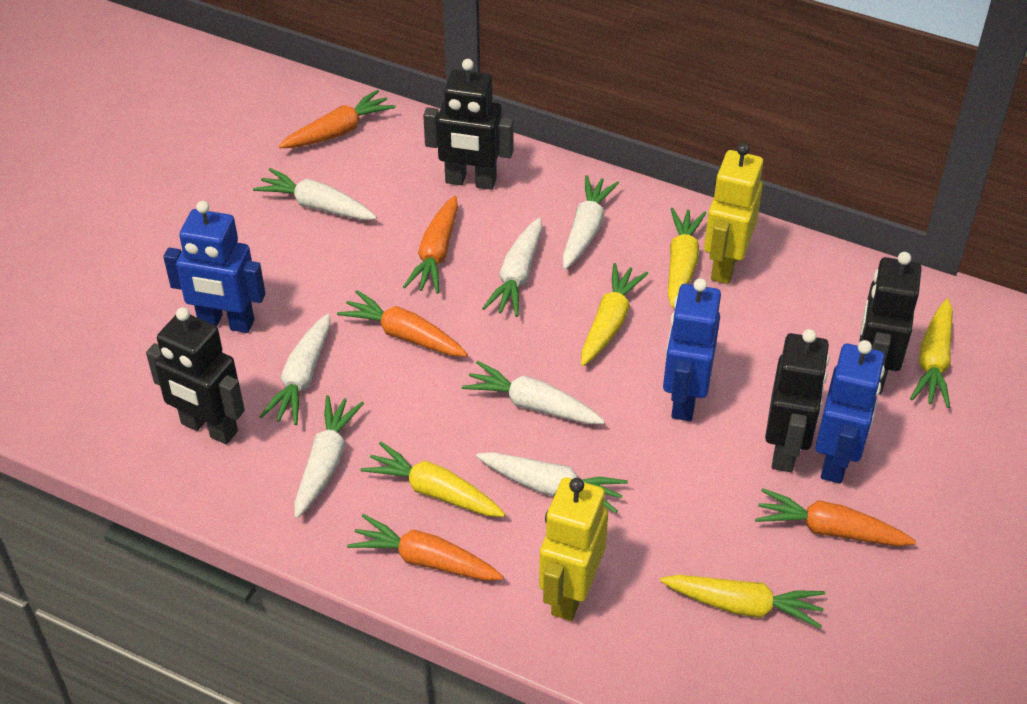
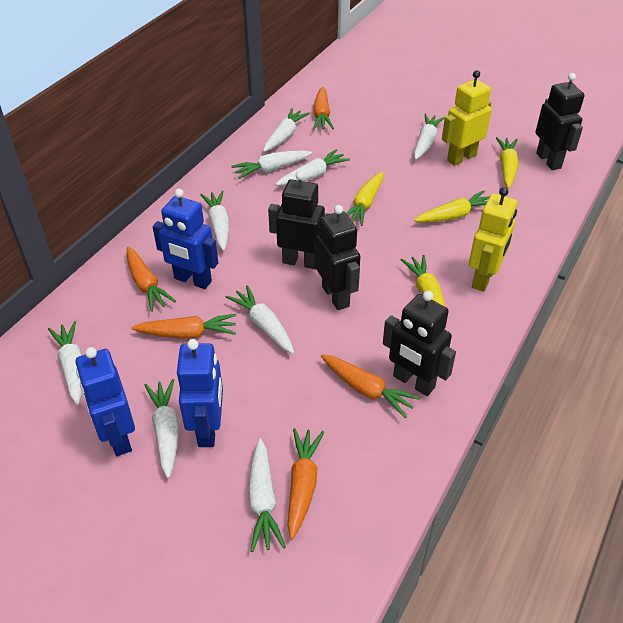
white carrot: [253,168,377,220] [259,313,330,425] [294,395,364,518] [462,361,605,424] [476,452,628,513] [482,217,542,317] [562,175,619,270] = 7 -> [48,321,82,405] [145,379,179,478] [200,191,229,251] [226,285,294,354] [231,151,312,179] [248,438,286,552] [263,108,310,152] [275,149,350,186] [414,114,445,160] = 9
yellow carrot: [361,442,505,517] [581,263,648,366] [660,575,825,629] [668,208,706,308] [910,298,953,408] = 5 -> [346,172,383,226] [401,255,447,326] [414,190,490,222] [496,137,518,188] = 4

